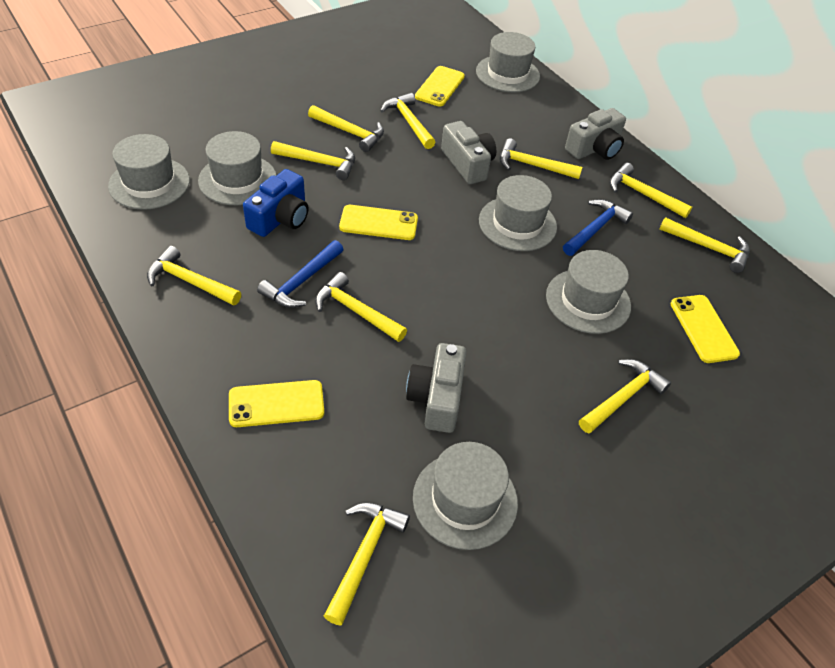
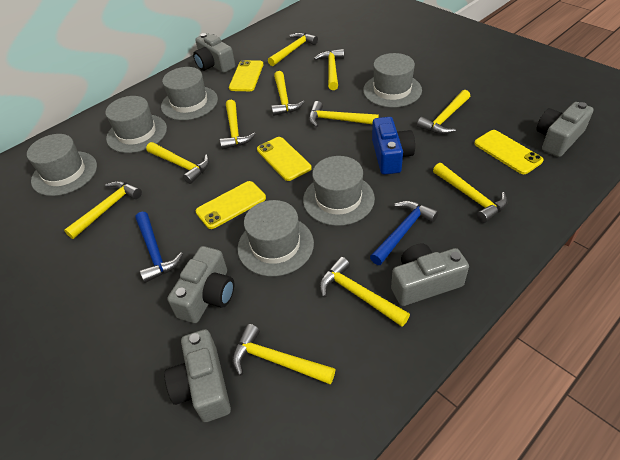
grey camera: [406,343,466,433] [441,121,496,184] [565,108,626,160] = 3 -> [164,329,231,422] [167,246,234,323] [193,33,235,73] [391,244,469,306] [536,102,594,157] = 5
yellow hammer: [147,246,241,306] [271,141,355,180] [308,105,384,152] [315,272,407,342] [324,503,410,626] [380,93,436,149] [499,138,583,179] [579,359,671,433] [610,163,692,218] [659,217,750,273] = 10 -> [64,181,142,239] [146,142,209,184] [220,100,256,150] [232,324,335,385] [268,32,318,66] [271,71,304,116] [309,101,379,127] [314,49,344,90] [320,257,410,327] [417,90,470,134] [433,163,507,223] = 11

